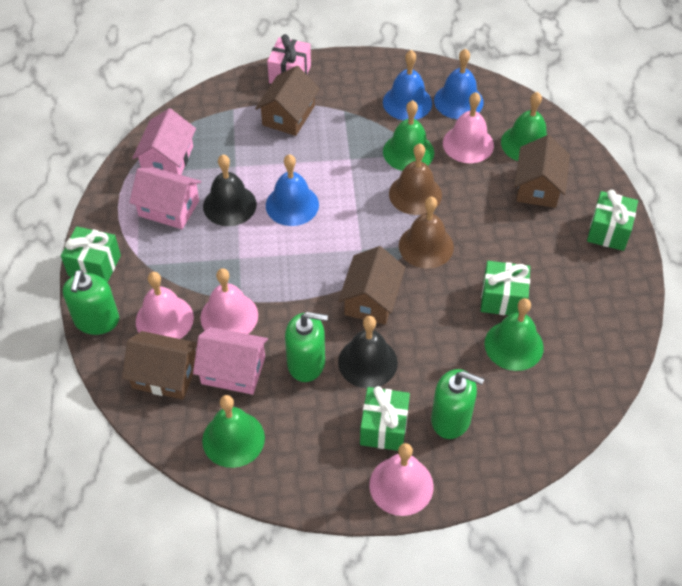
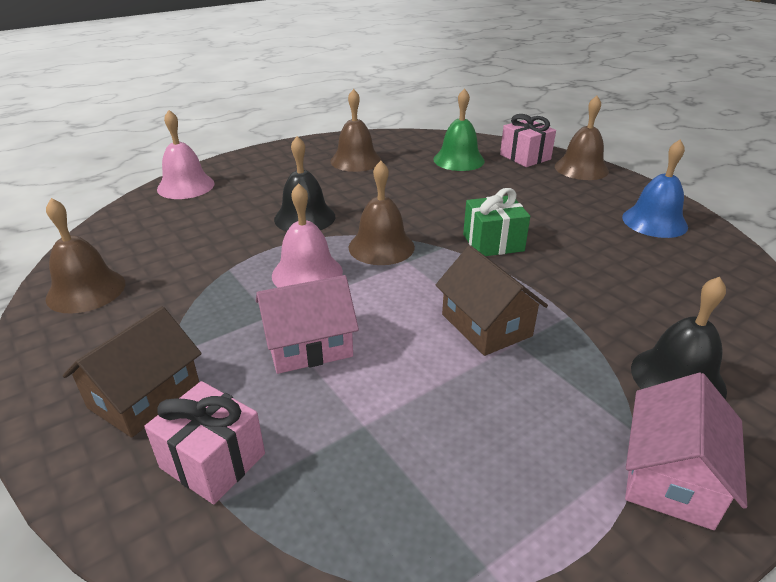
blue bell: [266,154,319,226] [383,50,432,120] [434,49,484,119] = 3 -> [622,140,688,238] = 1
brown bell: [389,144,442,215] [399,197,454,269] = 2 -> [46,198,125,314] [331,89,382,172] [348,161,415,265] [555,96,609,180] = 4
brown house: [122,331,197,400] [255,66,320,136] [338,246,406,325] [514,135,570,208] = 4 -> [63,306,202,438] [436,245,548,356] = 2
green bell: [202,395,265,468] [383,100,434,171] [484,298,544,371] [501,92,547,161] = 4 -> [434,88,485,171] = 1
green gift: [61,226,121,283] [360,386,410,451] [481,261,530,315] [587,190,638,251] = 4 -> [463,188,530,256] = 1
green soap dispenser: [63,270,119,335] [285,312,328,382] [431,369,484,439] = 3 -> none = 0
pink bell: [136,272,194,339] [200,268,258,334] [369,443,434,516] [443,92,494,163] = 4 -> [157,110,215,199] [272,183,343,287] = 2
pink gift: [267,34,311,84] = 1 -> [144,381,265,504] [500,114,556,167] = 2
pink house: [129,167,201,229] [132,108,196,175] [193,327,268,395] = 3 -> [256,275,359,374] [625,373,747,530] = 2

